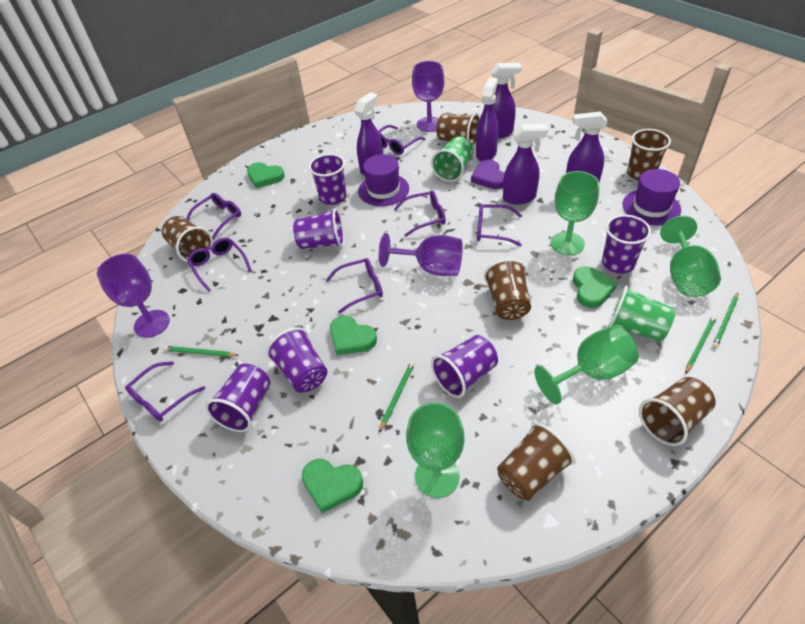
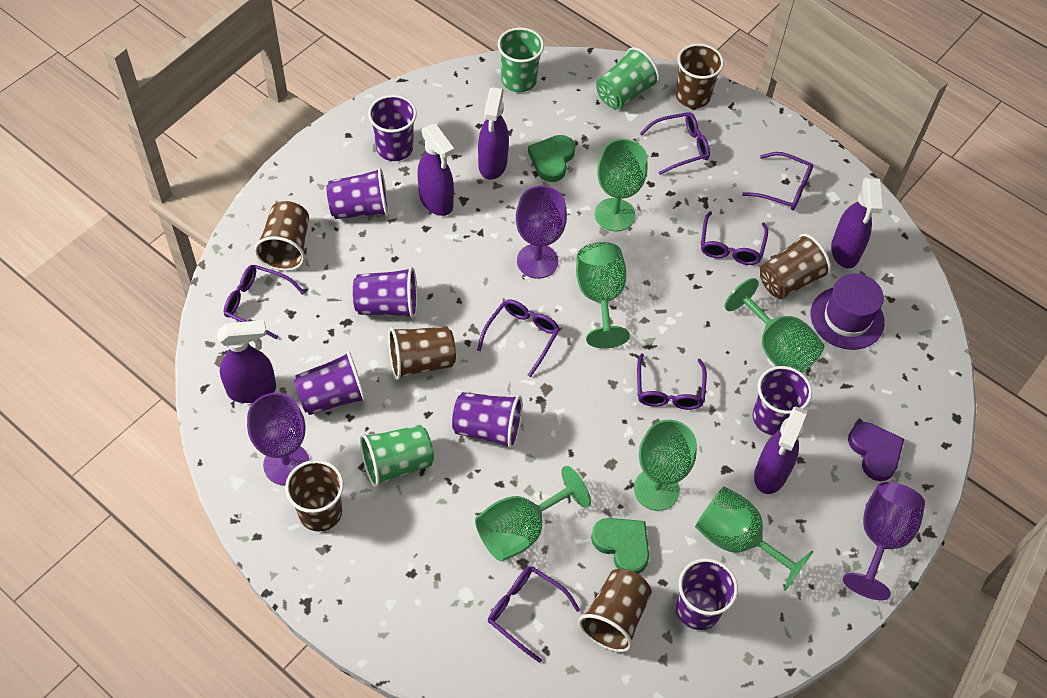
green cup: [431,136,474,182] [608,286,676,342] = 2 -> [360,425,434,488] [498,27,544,92] [596,47,660,110] = 3
green goblet: [406,402,465,498] [534,325,639,405] [551,171,599,255] [660,216,721,297] = 4 -> [475,466,591,561] [576,242,630,349] [595,139,647,232] [634,420,697,511] [695,487,813,591] [725,278,824,373] = 6
green heart: [247,162,285,188] [302,459,363,513] [330,316,377,355] [573,266,617,308] = 4 -> [528,135,576,182] [591,518,649,574] = 2
green pencil: [164,346,239,357] [379,362,415,432] [685,316,717,374] [712,293,738,348] = 4 -> none = 0
purple cup: [205,364,270,432] [266,327,328,393] [293,208,344,249] [309,154,346,205] [431,335,498,398] [602,215,651,273] = 6 -> [294,351,367,415] [326,168,389,219] [353,267,418,319] [368,95,417,161] [452,392,523,449] [676,558,738,630] [753,366,812,435] = 7
purple hat: [358,154,409,206] [623,169,681,225] = 2 -> [810,273,885,350] = 1

